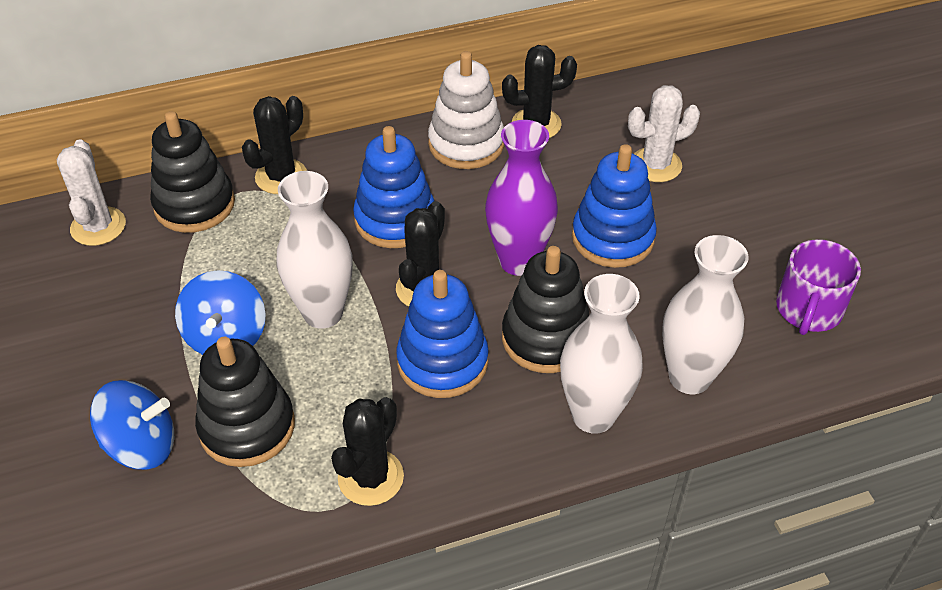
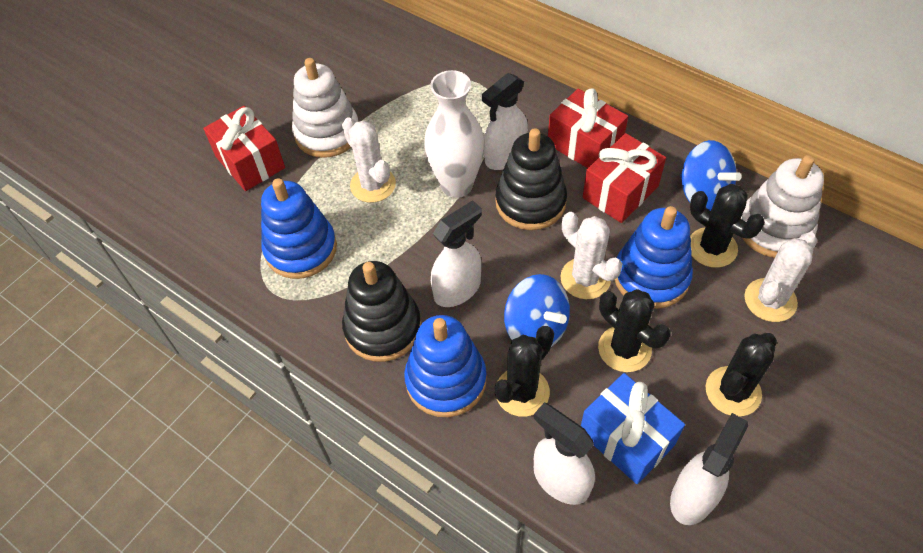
black stacking toy: [150,111,235,233] [195,337,295,467] [502,246,589,373] = 3 -> [342,261,421,362] [495,128,567,230] = 2
blue gift: none = 0 -> [581,373,685,484] = 1
purple mug: [776,239,861,335] = 1 -> none = 0
purple vase: [485,120,558,276] = 1 -> none = 0
red gift: none = 0 -> [203,106,285,191] [548,88,628,168] [583,133,666,223] = 3
white cactus: [56,139,126,246] [628,85,700,182] = 2 -> [342,117,396,203] [561,212,622,299] [744,232,817,322] = 3
white spray bottle: none = 0 -> [431,200,482,307] [482,73,528,170] [534,403,595,505] [670,413,748,525] = 4
white stacking toy: [428,51,504,169] = 1 -> [292,58,358,158] [741,155,824,258] = 2
white vase: [277,171,353,329] [560,274,643,434] [662,235,749,394] = 3 -> [424,70,485,198] = 1

